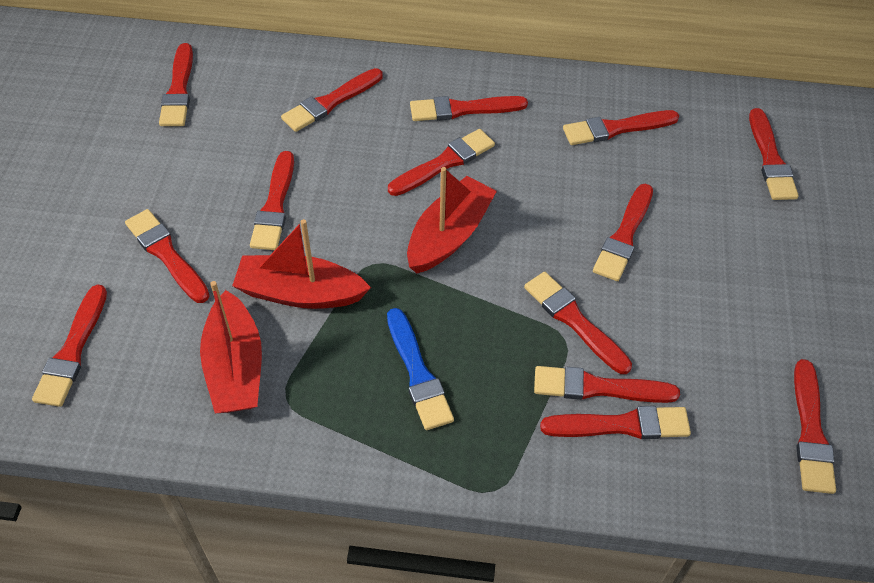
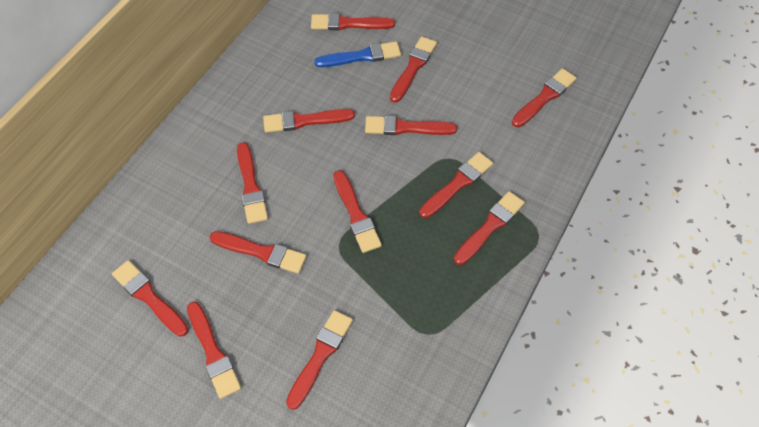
red boat: [200,281,262,413] [232,219,371,309] [407,167,497,273] = 3 -> none = 0
red brush: [32,285,107,407] [125,209,210,303] [159,43,193,126] [250,151,294,250] [281,68,383,132] [388,129,495,196] [410,96,528,121] [524,272,632,374] [534,366,680,403] [540,406,691,439] [563,110,679,145] [593,184,653,281] [749,108,799,200] [794,359,836,494] = 14 -> [112,260,188,337] [187,301,241,399] [209,231,307,274] [237,142,268,224] [263,109,355,132] [286,310,353,410] [311,13,395,30] [333,170,382,253] [365,116,457,135] [390,36,437,103] [419,152,493,218] [454,191,525,265] [512,68,577,127] = 13

